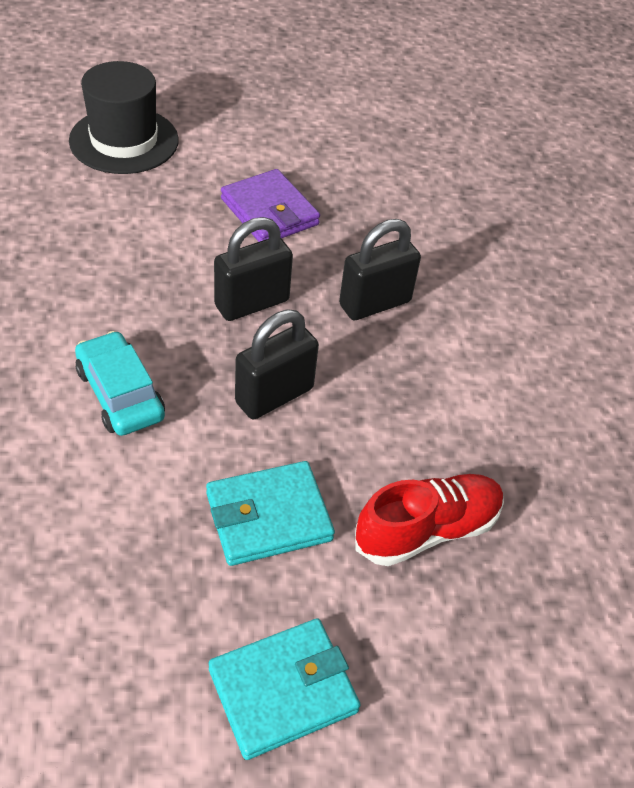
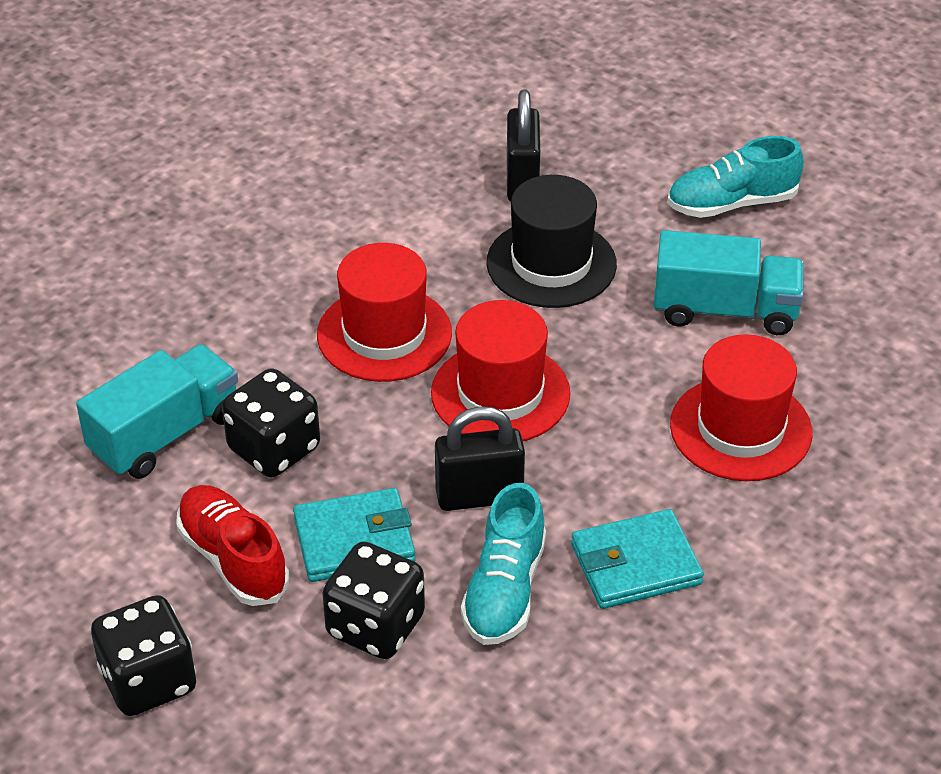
black dice: none = 0 -> [91,595,196,716] [222,368,320,478] [322,541,425,659] = 3
black padlock: [214,217,293,321] [235,310,319,419] [339,219,421,320] = 3 -> [435,406,525,511] [507,89,540,202] = 2
purple wallet: [221,169,320,242] = 1 -> none = 0
red hat: none = 0 -> [317,243,452,382] [431,300,570,441] [670,334,812,481] = 3
turquoise car: [75,331,165,436] = 1 -> none = 0
turquoise shoe: none = 0 -> [461,483,546,645] [667,136,804,218] = 2
turquoise truck: none = 0 -> [76,345,238,479] [654,230,804,335] = 2

